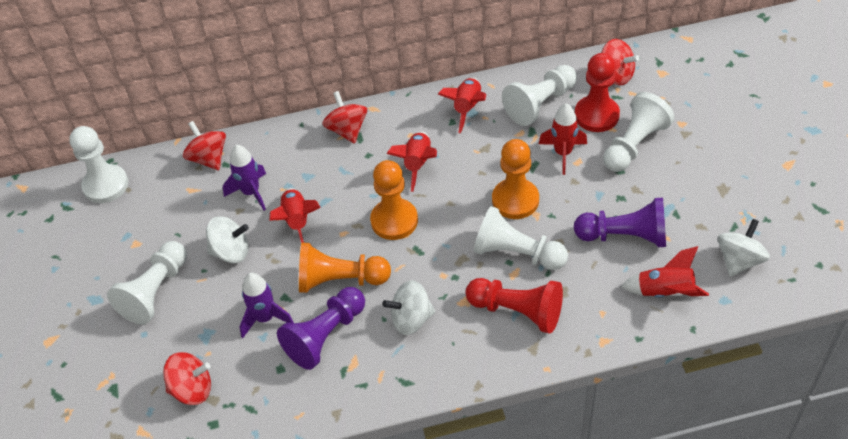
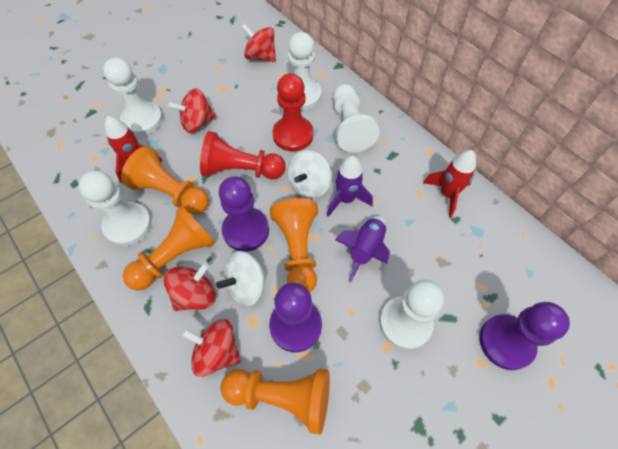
orange pawn: [299,242,391,293] [370,160,418,240] [492,139,539,219] = 3 -> [121,146,209,215] [123,206,216,290] [221,368,330,435] [270,198,318,293] = 4
purple pawn: [277,287,365,370] [574,198,666,247] = 2 -> [219,177,269,252] [269,283,322,352] [479,302,570,370] = 3
red rocket: [269,188,321,243] [387,131,437,192] [438,78,486,133] [539,103,587,175] [621,246,709,298] = 5 -> [105,116,162,183] [423,150,476,218] = 2
white spinning top: [206,216,249,263] [382,280,435,335] [718,219,770,277] = 3 -> [216,251,267,306] [287,150,332,198] = 2

